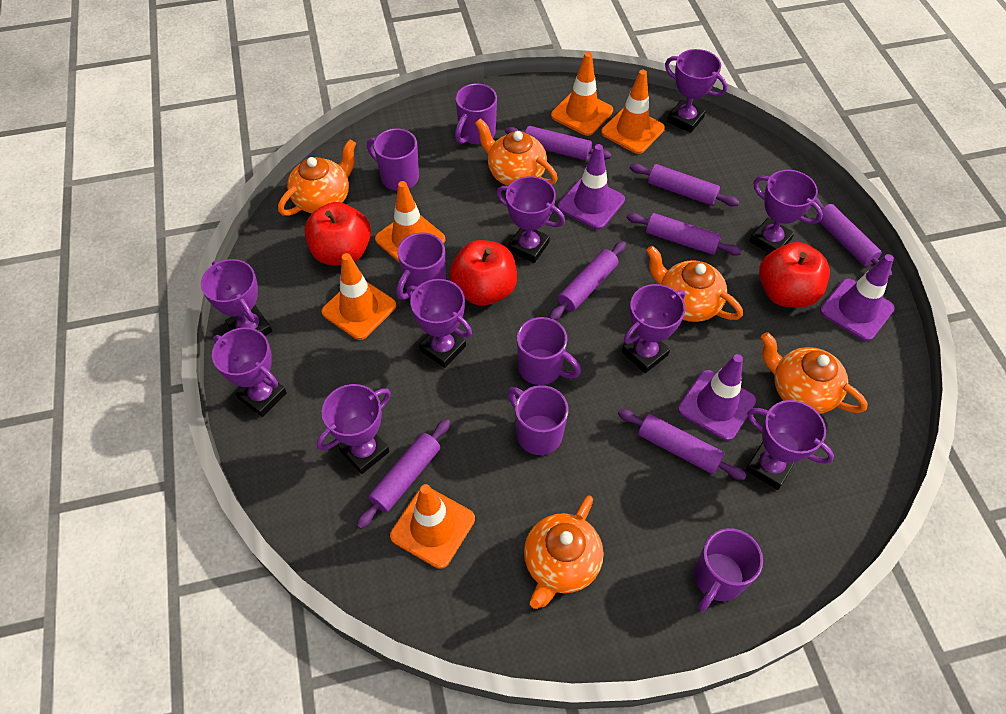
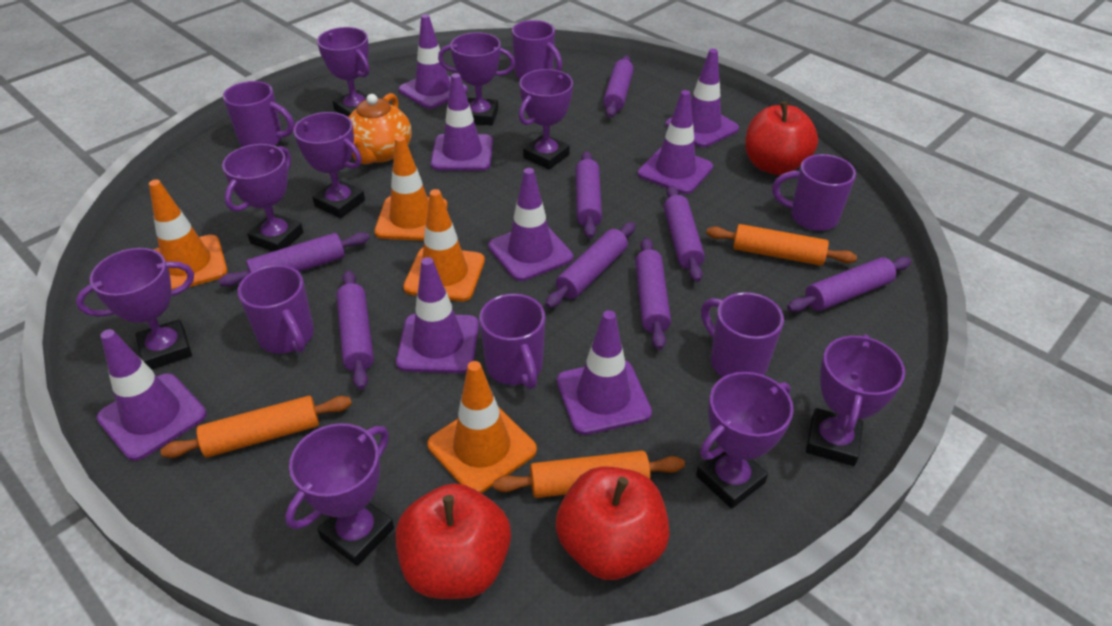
orange rolling pin: none = 0 -> [161,396,352,458] [493,451,685,498] [706,224,857,266] = 3
orange teapot: [278,139,356,216] [475,118,558,186] [524,495,604,609] [646,246,743,322] [761,332,868,414] = 5 -> [348,93,412,164] = 1
orange traffic cone: [322,253,396,340] [375,181,445,262] [390,484,475,569] [551,52,613,136] [601,70,665,154] = 5 -> [149,180,228,290] [374,136,448,241] [403,189,485,302] [428,361,537,493] = 4
purple rolling pin: [356,419,450,529] [505,126,611,160] [549,241,626,320] [618,409,747,480] [626,213,742,256] [630,163,739,207] [815,197,892,278] = 7 -> [218,232,370,287] [336,270,374,390] [545,222,635,308] [576,151,602,239] [603,55,634,118] [635,238,671,350] [664,185,705,282] [787,257,912,312] = 8
purple traffic cone: [558,144,625,230] [678,354,756,441] [820,254,895,341] = 3 -> [97,329,207,461] [396,257,479,373] [399,14,468,109] [431,73,493,171] [488,168,573,281] [557,310,652,435] [638,90,713,194] [666,49,739,147] = 8

